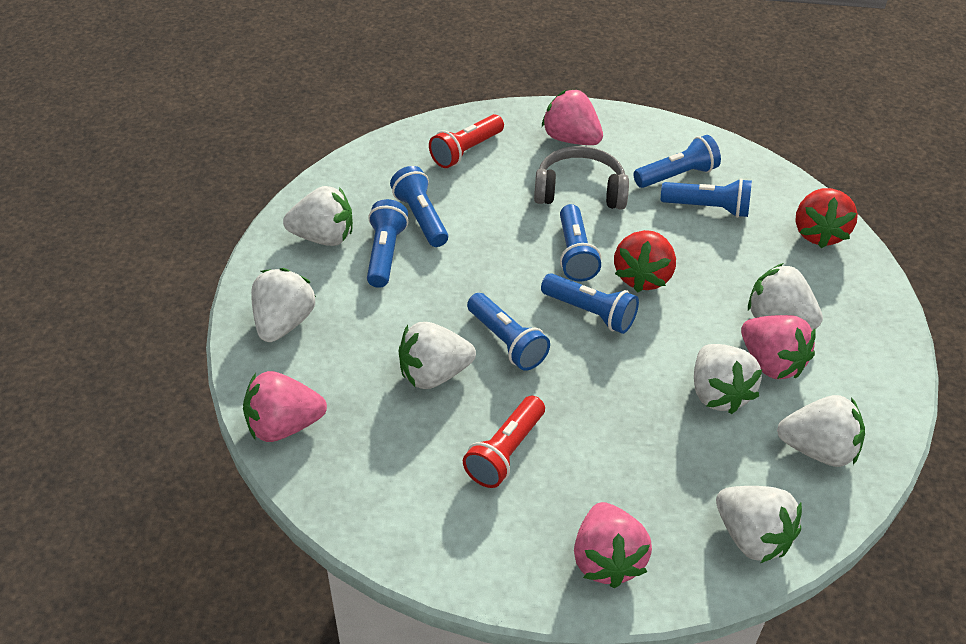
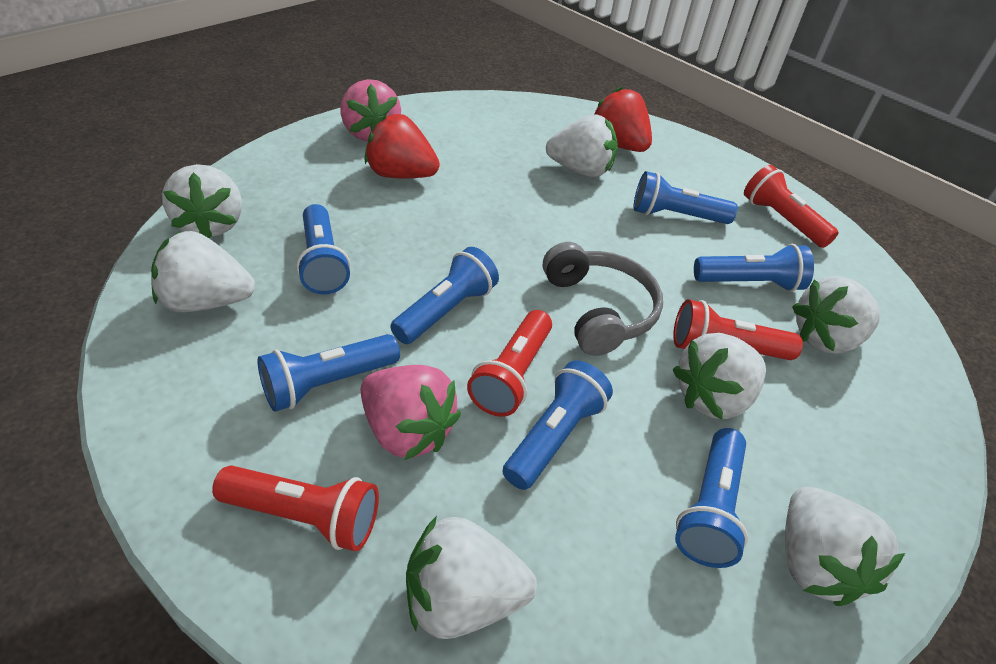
pink strawberry: [243,371,327,442] [542,89,603,145] [574,502,652,588] [741,315,816,379] = 4 -> [340,79,401,142] [360,365,461,460] = 2
red flashlight: [429,114,504,168] [463,396,545,488] = 2 -> [212,466,379,551] [467,310,552,417] [673,300,803,360] [744,165,839,248] = 4

